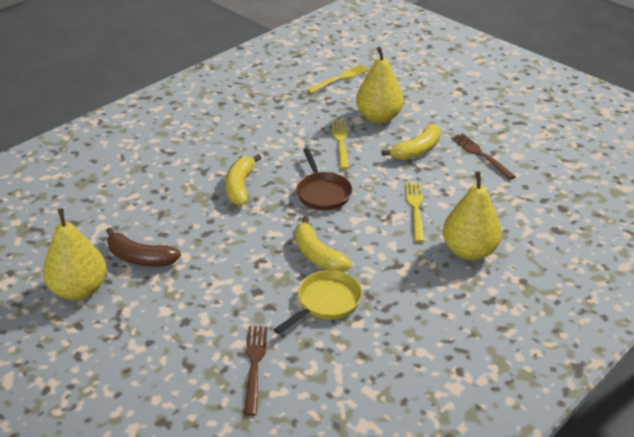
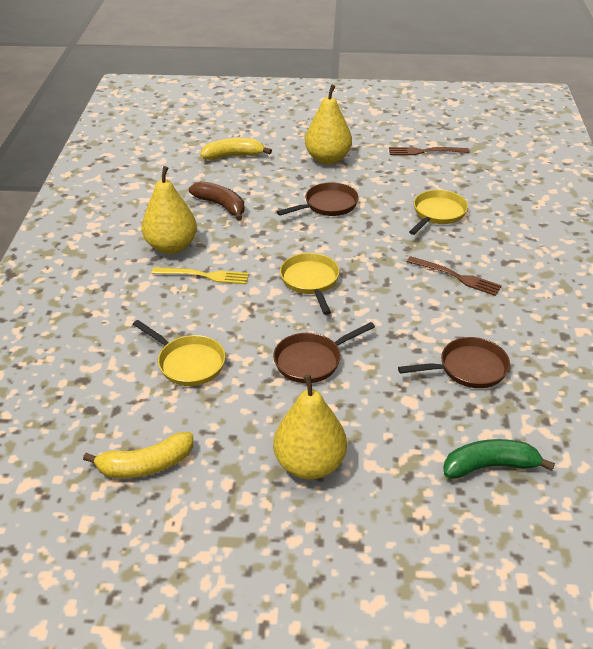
brown pan: [296,148,352,210] = 1 -> [273,322,375,383] [277,182,359,216] [398,337,510,388] = 3
green banana: none = 0 -> [444,439,555,479] = 1
yellow banana: [225,154,261,206] [295,216,352,272] [382,124,441,160] = 3 -> [83,432,193,478] [200,138,272,160] = 2
yellow fork: [307,64,370,93] [332,120,349,169] [405,183,425,242] = 3 -> [151,267,249,284] = 1
yellow pan: [274,270,362,334] = 1 -> [133,320,225,386] [280,253,340,315] [409,190,468,235] = 3

